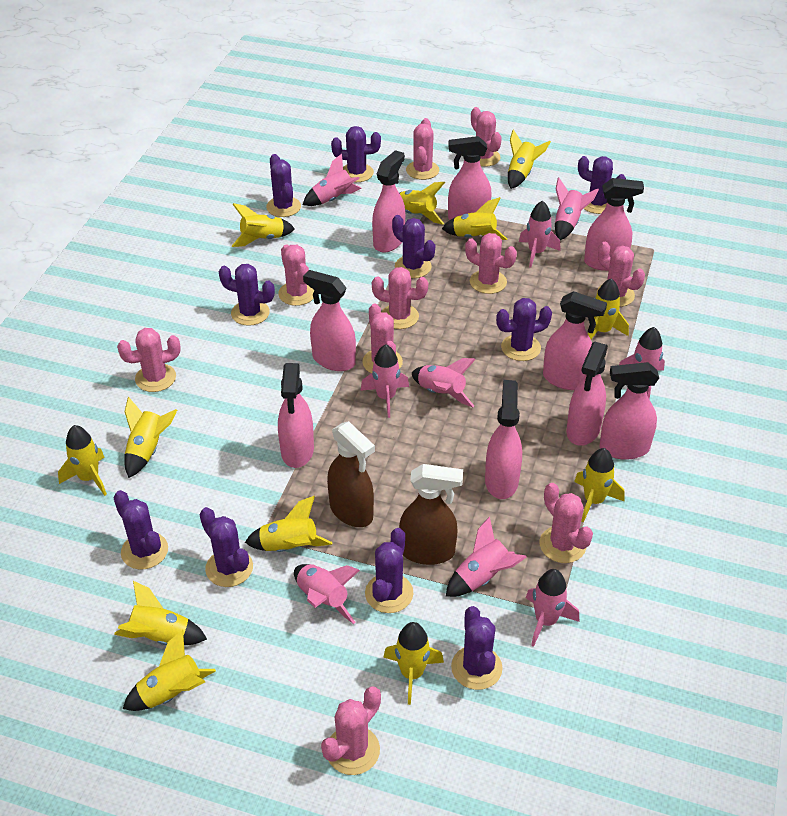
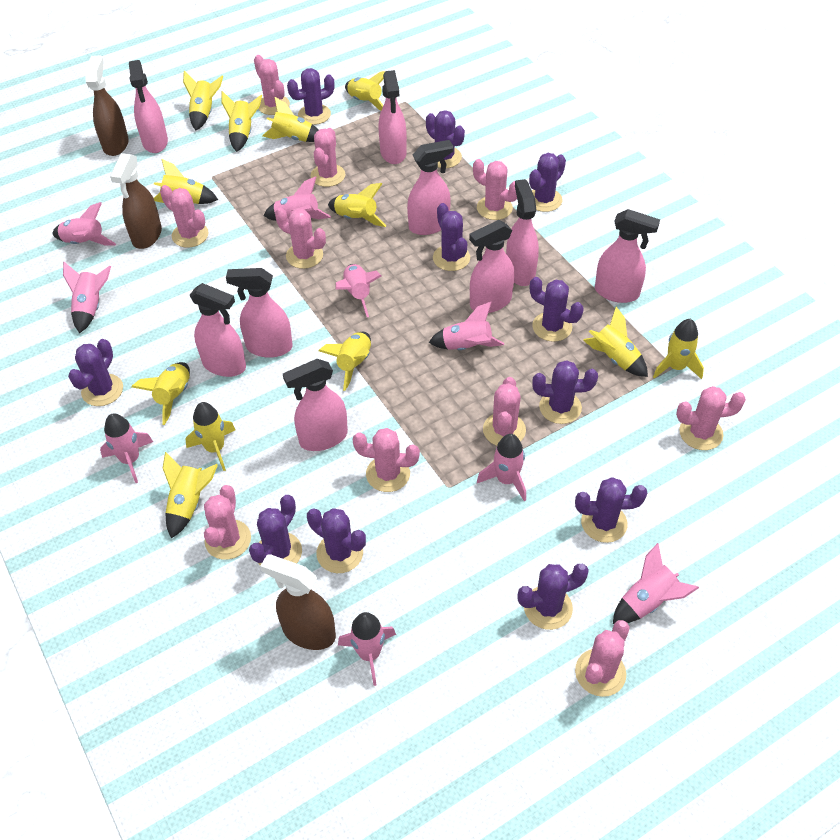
brown spray bottle: [327,421,375,527] [399,464,463,565] = 2 -> [85,56,129,156] [110,153,162,249] [260,555,336,650] = 3
purple cactus: [113,490,168,570] [200,507,253,587] [219,264,275,326] [266,154,301,217] [331,126,381,182] [365,528,414,613] [392,215,435,278] [451,606,503,690] [496,298,552,361] [578,156,626,214] = 10 -> [68,339,123,406] [249,495,302,565] [287,68,335,125] [307,508,366,573] [426,110,465,168] [433,203,470,271] [517,564,589,630] [529,153,566,212] [530,277,584,342] [532,360,598,424] [575,477,647,543] = 11

